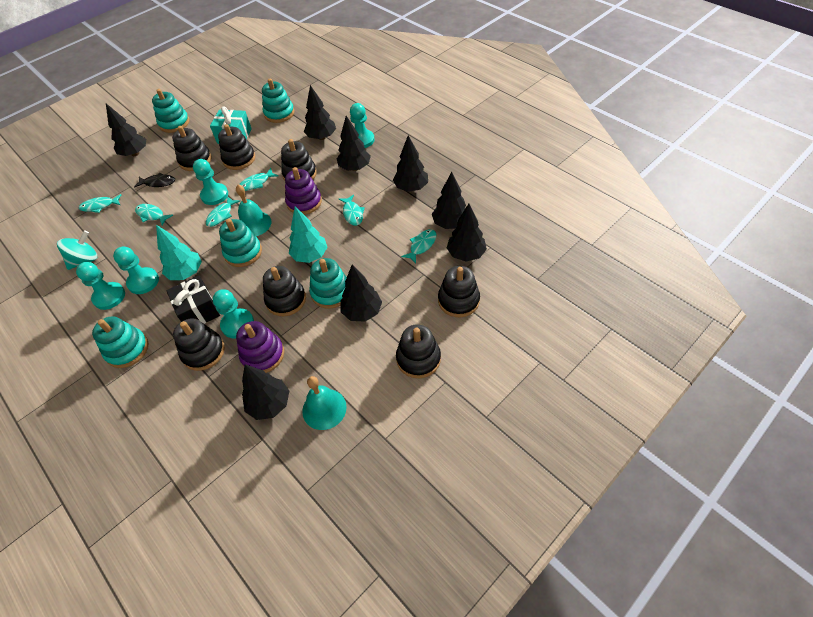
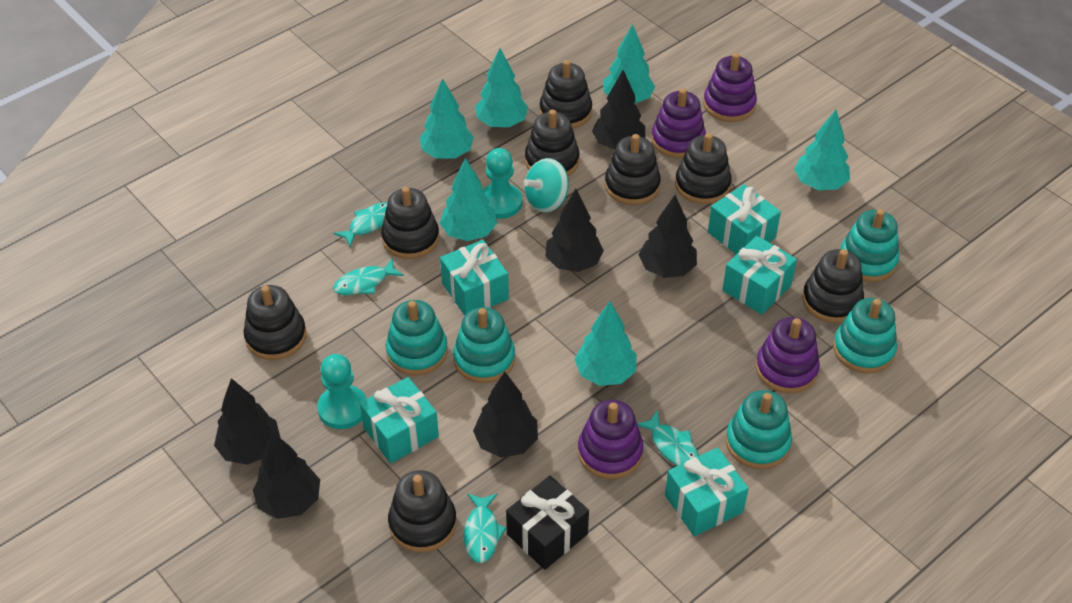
black fish: [134,173,175,188] = 1 -> none = 0
black stacking toy: [172,126,211,171] [173,318,225,371] [218,124,255,170] [263,266,306,316] [281,139,317,180] [396,324,441,378] [438,266,480,317] = 7 -> [244,285,306,360] [381,187,439,259] [388,470,457,552] [525,109,580,176] [540,60,592,129] [605,134,661,205] [675,133,731,204] [802,249,864,323] = 8
black tree: [106,104,146,156] [242,364,289,420] [304,85,336,140] [337,116,371,171] [340,265,382,321] [393,136,428,192] [432,172,466,229] [447,204,487,262] = 8 -> [214,378,280,465] [253,432,320,519] [473,371,538,457] [546,189,604,272] [592,70,645,150] [639,195,697,278] = 6
purple stacking toy: [236,321,284,373] [285,167,322,215] = 2 -> [578,400,643,479] [651,88,706,158] [703,53,757,122] [756,317,820,394] = 4
turquoise bell: [236,185,272,236] [302,376,347,430] = 2 -> none = 0
turquoise fish: [79,194,121,213] [135,204,173,226] [206,196,240,227] [239,168,278,191] [339,195,365,226] [401,229,437,264] = 6 -> [333,203,387,247] [333,258,404,295] [464,493,507,563] [637,410,699,466] = 4
turquoise gift: [210,106,252,144] = 1 -> [360,377,439,463] [440,240,509,316] [665,447,749,536] [708,184,781,255] [722,236,797,315] = 5
turquoise pawn: [76,262,125,310] [113,247,159,294] [193,159,228,205] [213,289,254,338] [350,103,375,148] = 5 -> [317,354,366,429] [482,148,522,219] = 2
turquoise tree: [156,225,202,280] [289,206,328,263] = 2 -> [420,78,474,159] [440,158,497,241] [475,48,528,127] [575,301,637,386] [603,24,655,104] [794,110,850,190] = 6

